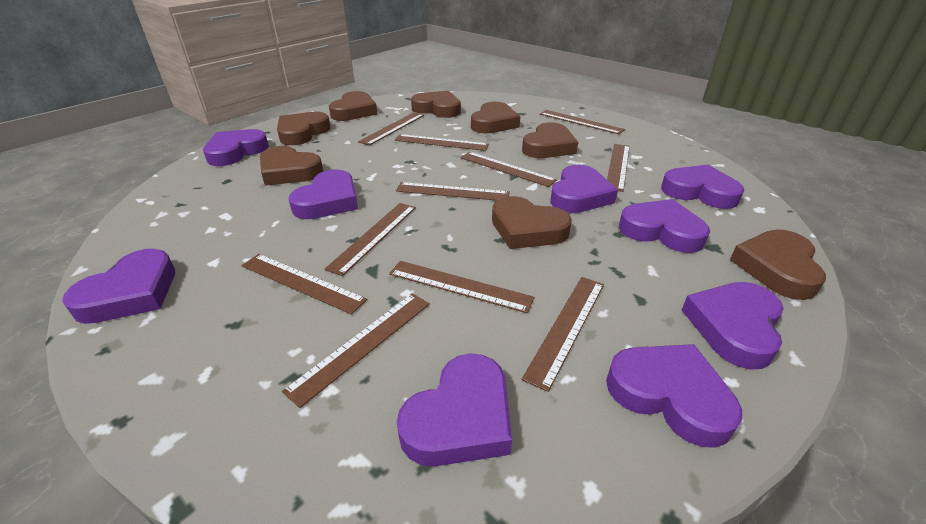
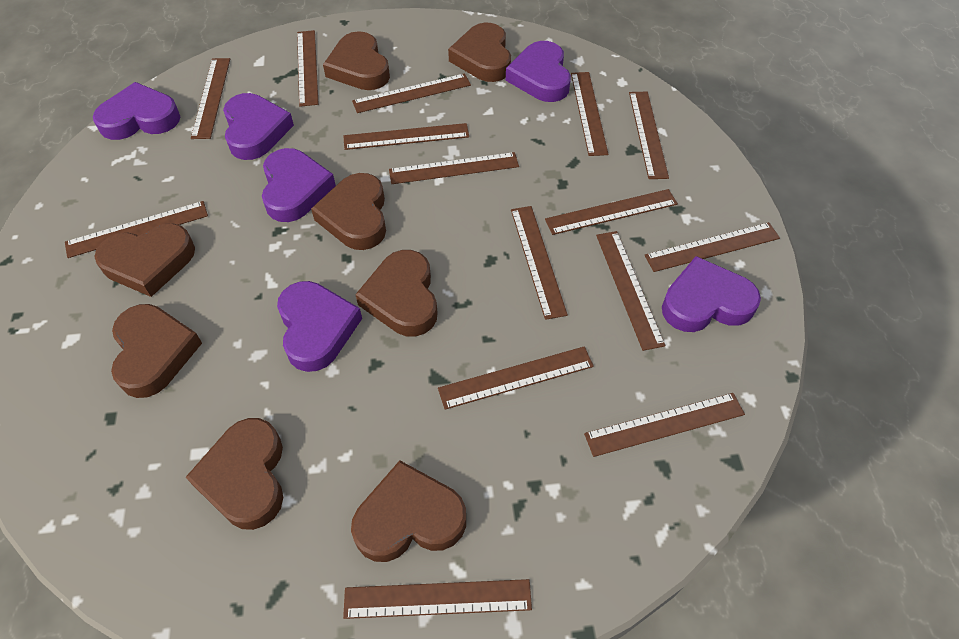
brown ruler: [242,254,367,314] [282,293,430,408] [324,203,416,276] [358,112,424,146] [389,261,535,313] [395,134,489,151] [396,182,510,201] [460,152,557,187] [522,277,604,392] [540,110,625,134] [607,144,630,192] = 11 -> [65,201,208,258] [191,58,230,139] [297,30,319,107] [343,579,532,619] [344,123,469,150] [352,73,471,113] [389,152,519,184] [438,346,594,410] [511,206,568,320] [545,189,678,235] [571,72,609,156] [584,393,745,457] [596,231,666,351] [629,92,669,179] [644,222,780,272] = 15
purple heart: [62,249,175,324] [203,129,269,166] [289,169,358,219] [397,354,512,466] [550,165,618,213] [606,344,742,448] [619,199,710,253] [661,165,744,209] [682,282,784,370] = 9 -> [93,82,180,140] [223,93,294,160] [262,148,336,222] [277,281,362,372] [506,41,571,102] [662,256,761,332] = 6

